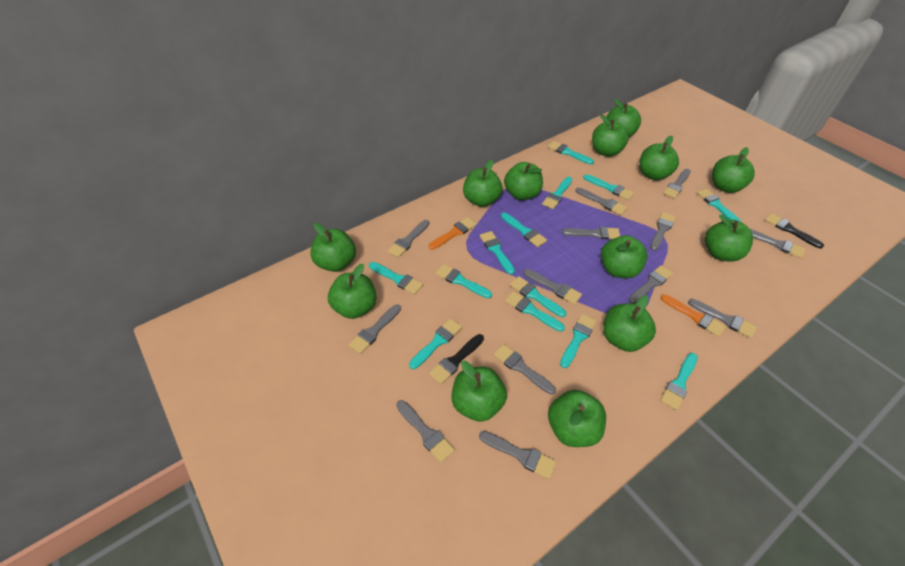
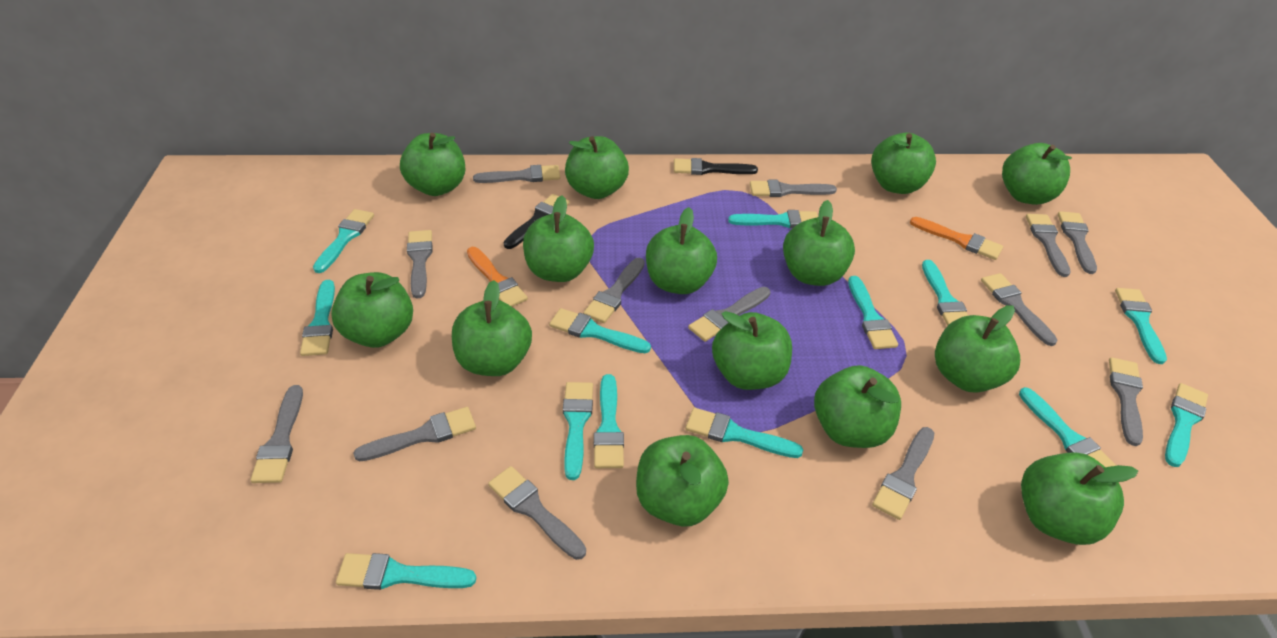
green apple: [310,223,356,272] [328,264,376,319] [452,361,507,422] [463,160,502,207] [504,162,543,200] [548,390,606,447] [592,115,629,157] [601,235,647,279] [603,295,656,352] [606,98,641,137] [640,136,679,180] [705,215,753,262] [712,147,755,193] = 13 -> [331,272,413,348] [400,133,465,196] [452,280,532,376] [523,196,594,282] [565,136,629,199] [636,435,729,526] [646,207,717,294] [712,311,792,390] [783,200,855,286] [814,365,901,448] [871,133,936,194] [935,305,1020,392] [1002,143,1072,205] [1021,452,1138,545] = 14

